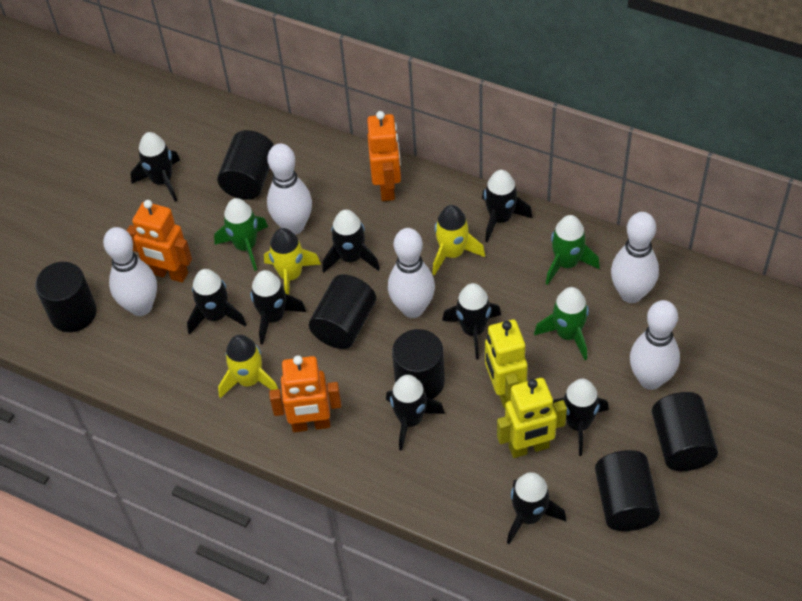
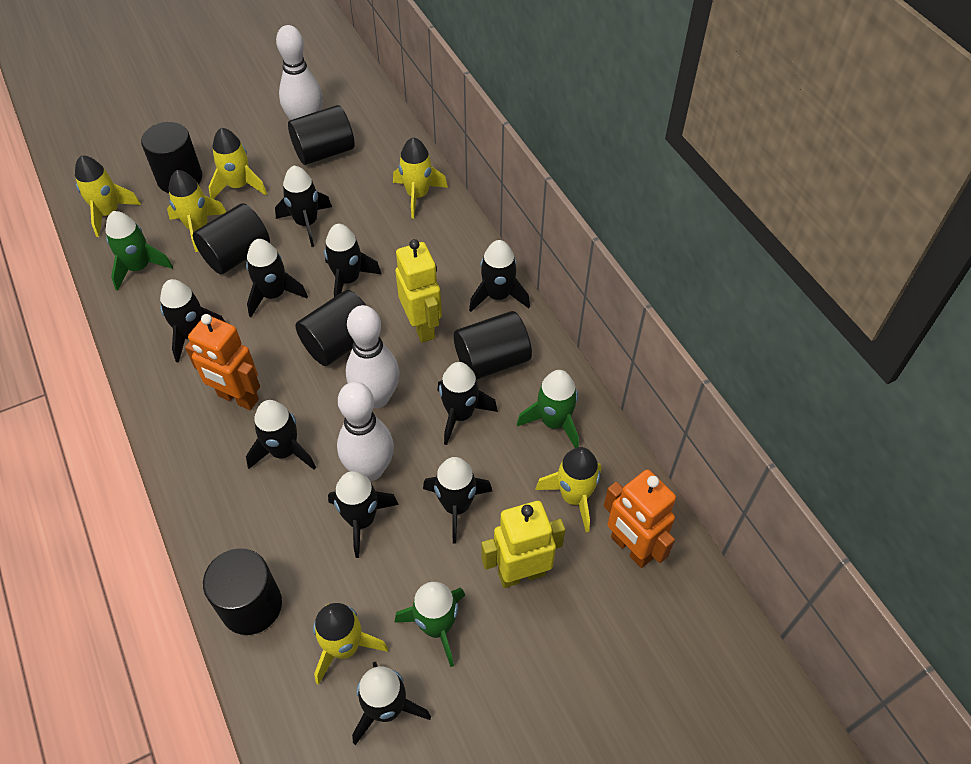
black rocket: [131,132,180,202] [187,269,247,335] [250,270,306,345] [322,209,380,273] [386,375,445,451] [442,283,501,359] [482,170,533,242] [507,472,566,544] [553,379,609,456] = 9 -> [160,279,225,363] [246,239,308,317] [246,400,316,470] [275,166,332,247] [324,224,381,297] [328,471,399,558] [352,662,431,745] [423,457,492,544] [437,362,498,445] [469,240,530,312] = 10
orange robot: [127,200,192,283] [269,355,341,432] [367,111,401,201] = 3 -> [185,314,260,410] [604,469,676,568] = 2
white bowling pin: [103,227,157,316] [267,143,312,235] [388,228,435,318] [611,212,659,303] [630,300,680,390] = 5 -> [276,25,323,120] [337,382,394,481] [346,305,400,408] = 3
yellow rocket: [218,334,278,398] [264,228,321,295] [432,205,485,276] = 3 -> [75,155,141,237] [167,170,226,252] [209,127,267,199] [313,603,388,685] [393,137,448,219] [535,447,601,532] = 6

